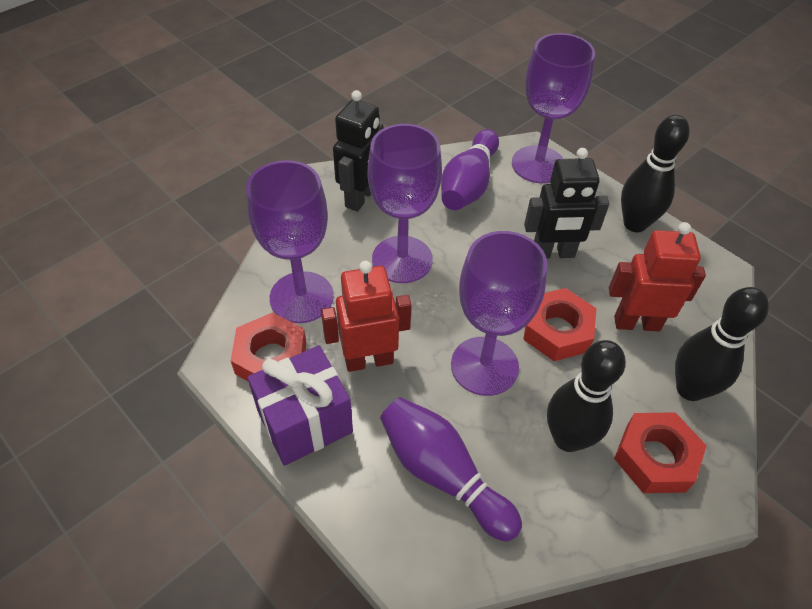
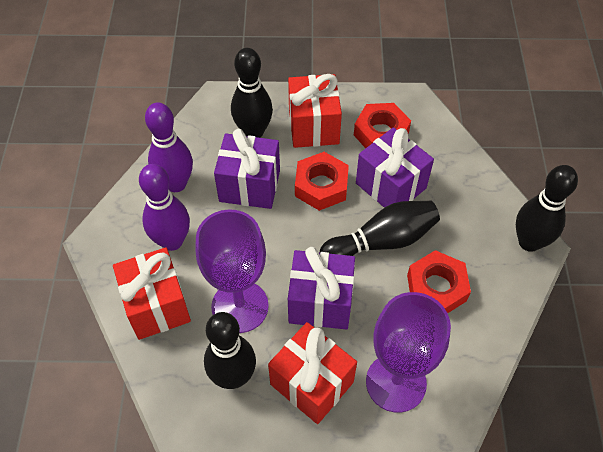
black bowling pin: [547,340,626,452] [621,115,690,232] [675,287,769,401] = 3 -> [204,312,256,389] [231,48,273,138] [320,201,440,256] [516,165,578,252] = 4
black robot: [333,90,383,212] [524,148,610,259] = 2 -> none = 0
purple gift: [247,346,353,466] = 1 -> [214,129,280,209] [288,247,355,330] [356,127,434,208] = 3
purple goblet: [247,160,334,323] [368,124,442,283] [451,231,547,396] [512,33,595,183] = 4 -> [195,209,269,333] [366,292,451,413] = 2
red gift: none = 0 -> [113,247,191,340] [268,322,357,424] [288,74,342,148] = 3
red robot: [321,261,411,372] [609,222,706,332] = 2 -> none = 0

